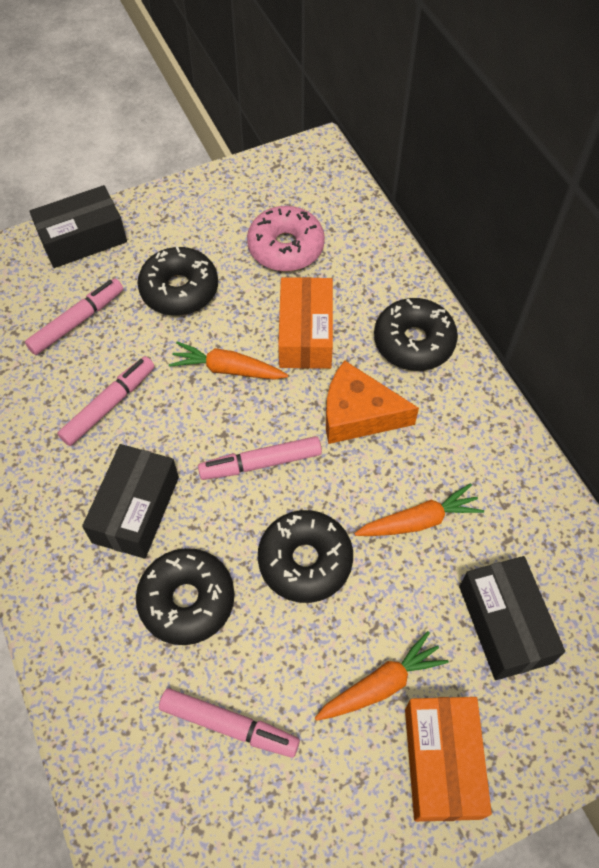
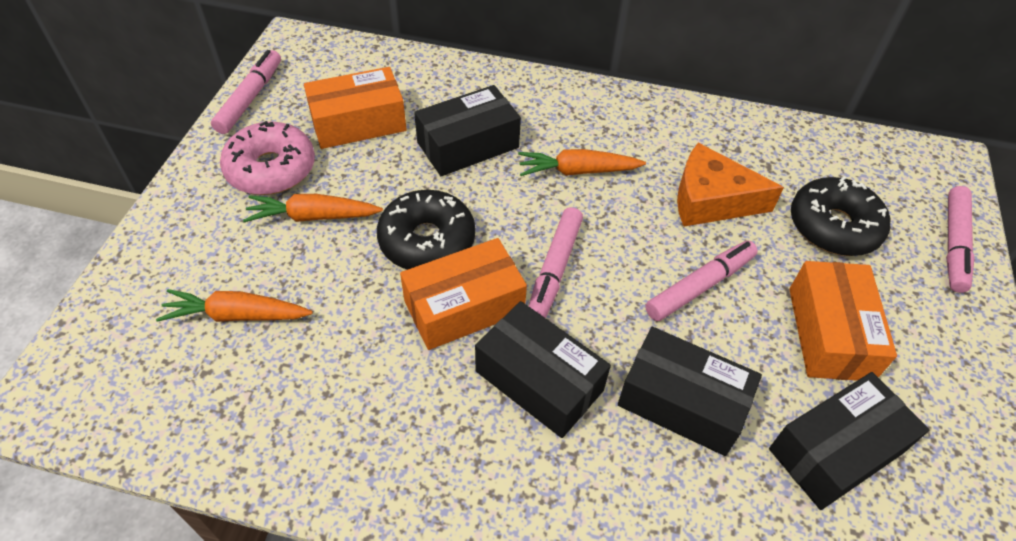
black box: [29,185,127,268] [82,444,179,559] [459,556,565,680] = 3 -> [414,85,521,176] [475,301,611,438] [618,327,762,456] [769,372,929,510] = 4
black donut: [136,548,235,645] [137,247,218,316] [258,510,353,603] [374,298,458,371] = 4 -> [377,190,475,269] [791,176,890,256] = 2
orange box: [278,277,333,369] [405,697,492,822] = 2 -> [304,67,407,149] [400,238,527,350] [789,261,897,380] = 3

